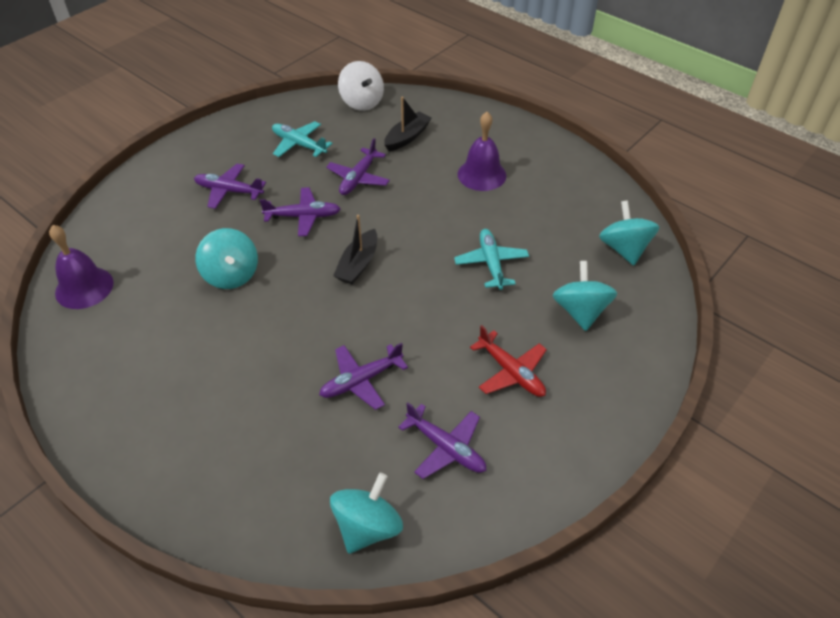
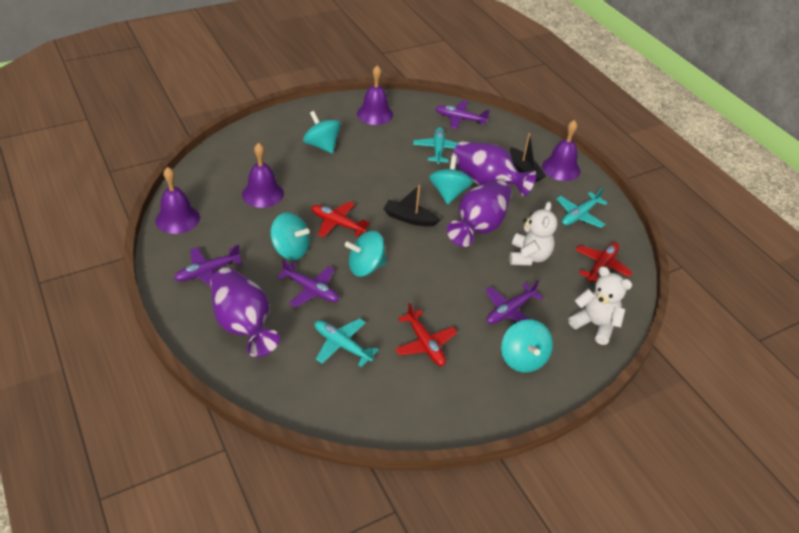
purple bell: [49,225,114,309] [458,112,506,191] = 2 -> [156,167,200,234] [242,143,284,208] [357,65,393,125] [542,120,580,181] = 4
purple plane: [194,164,266,209] [260,187,341,236] [319,343,408,410] [326,138,390,195] [398,402,486,479] = 5 -> [174,244,243,287] [277,259,339,308] [435,101,490,129] [485,280,543,324] = 4
purple vase: none = 0 -> [210,267,280,357] [447,180,512,247] [452,141,537,197] = 3
red plane: [470,325,547,397] = 1 -> [311,201,370,237] [395,303,457,366] [575,242,633,282] = 3
turquoise plane: [272,121,333,157] [454,229,529,290] = 2 -> [314,318,379,367] [413,127,458,164] [556,187,608,228] = 3
turquoise spinning top: [195,228,258,289] [330,473,403,554] [552,261,617,331] [599,200,659,265] = 4 -> [270,212,310,260] [303,111,341,154] [345,231,387,277] [429,156,473,204] [501,319,553,372] = 5
white spinning top: [338,61,384,111] = 1 -> none = 0
white teddy bear: none = 0 -> [509,201,558,266] [569,266,632,345] = 2

